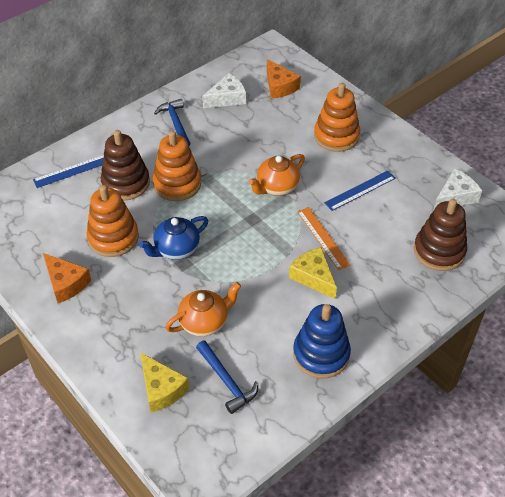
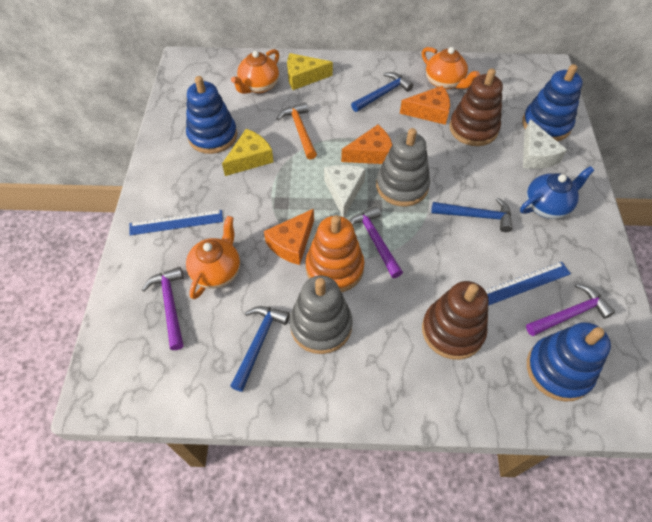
blue hammer: [154,99,191,146] [196,340,258,414] = 2 -> [230,306,290,392] [351,72,413,112] [431,198,513,232] = 3
blue stacking toy: [293,304,351,378] = 1 -> [186,76,237,154] [522,64,583,141] [527,322,611,402] = 3
grey stacking toy: none = 0 -> [290,276,352,354] [376,128,430,207] = 2
orange cheese: [43,253,91,303] [267,59,301,99] = 2 -> [264,209,314,265] [341,125,392,164] [400,86,450,125] = 3
orange hammer: none = 0 -> [277,102,317,160] = 1
orange ruler: [297,207,351,270] = 1 -> none = 0
orange stacking toy: [86,185,139,257] [153,131,201,201] [314,83,360,152] = 3 -> [306,215,365,292] = 1
orange teapot: [165,282,241,337] [248,154,305,196] = 2 -> [186,216,240,299] [231,49,279,94] [422,47,480,90] = 3
purple hammer: none = 0 -> [142,267,184,350] [349,206,403,278] [526,284,615,336] = 3

